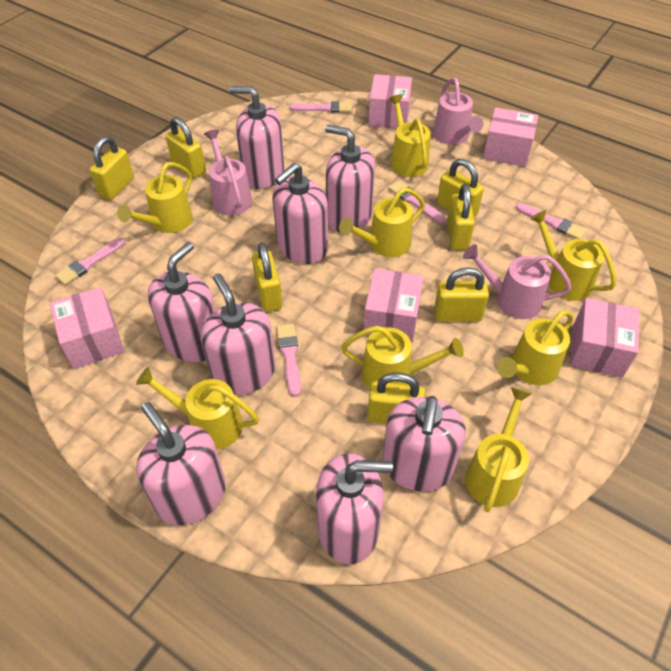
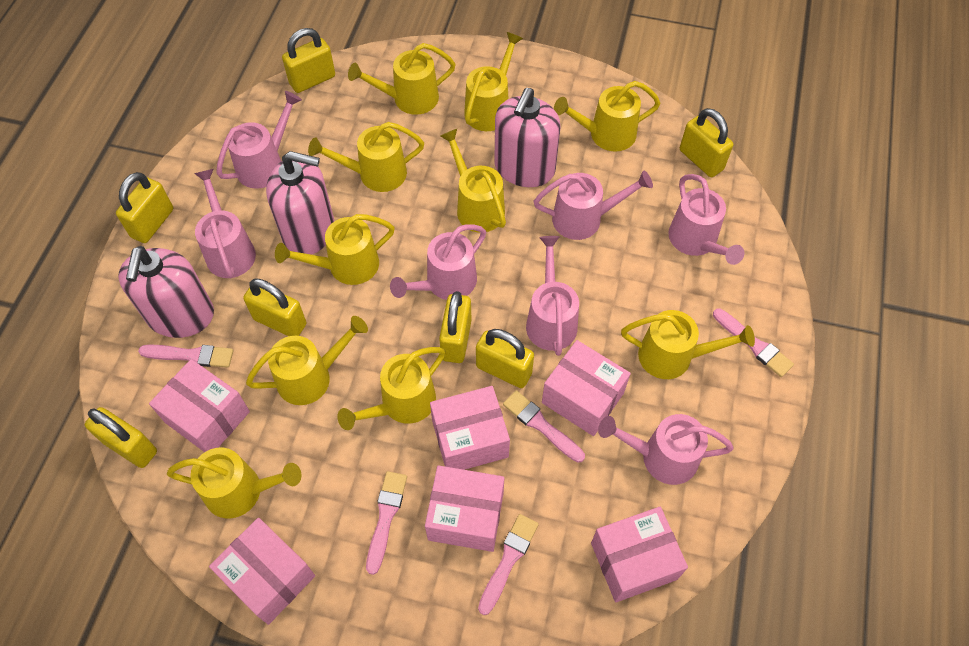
pink box: [49,287,124,369] [364,268,424,343] [368,74,412,128] [483,107,538,167] [570,298,639,378] = 5 -> [149,359,250,452] [209,518,315,625] [425,465,504,552] [430,386,510,470] [542,340,631,436] [591,507,688,602] = 6
pink soap dispenser: [136,402,226,525] [148,242,216,362] [201,273,275,395] [229,86,284,189] [272,163,328,264] [316,453,393,564] [325,125,375,233] [382,396,466,492] = 8 -> [118,246,214,338] [266,151,334,255] [494,88,560,187] = 3
pink watering can: [204,129,252,216] [433,78,483,145] [463,244,572,319] = 3 -> [194,169,256,278] [216,91,302,189] [390,225,486,300] [526,236,579,356] [534,170,653,240] [598,414,734,485] [668,174,744,265] = 7
yellow watering can: [117,162,193,233] [136,367,259,449] [339,188,425,257] [341,326,464,389] [389,94,431,177] [465,387,532,512] [497,310,573,385] [530,210,616,301] = 8 -> [167,448,301,519] [246,316,368,405] [275,214,395,285] [308,122,424,192] [337,347,445,430] [348,43,456,115] [440,129,506,232] [464,32,523,131] [554,81,660,152] [621,310,755,379] = 10

